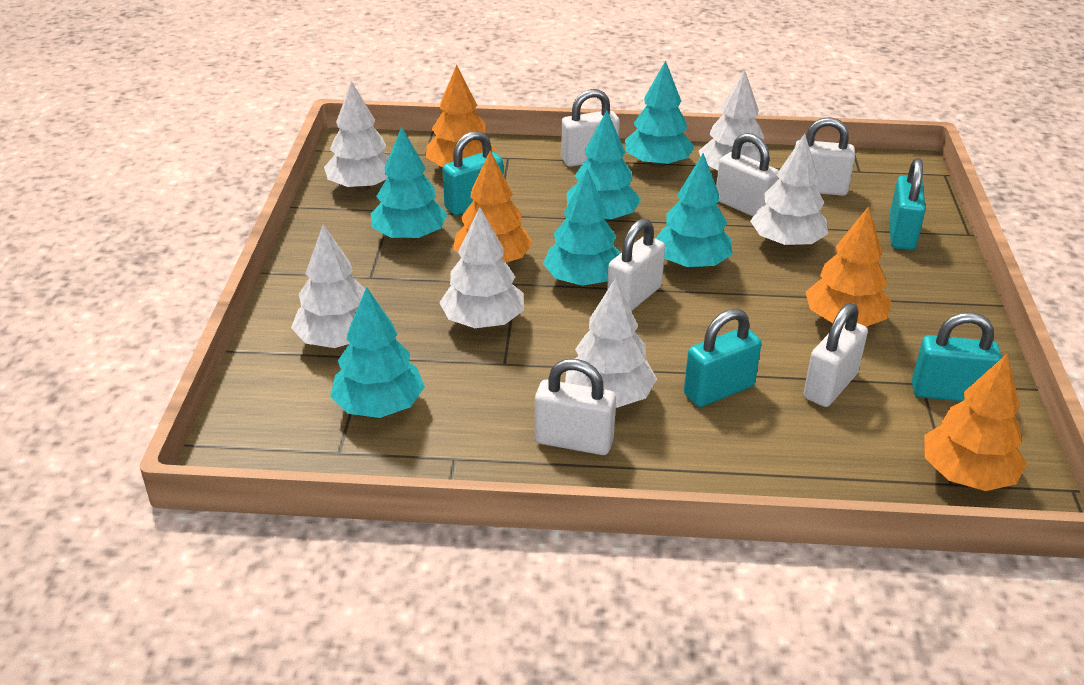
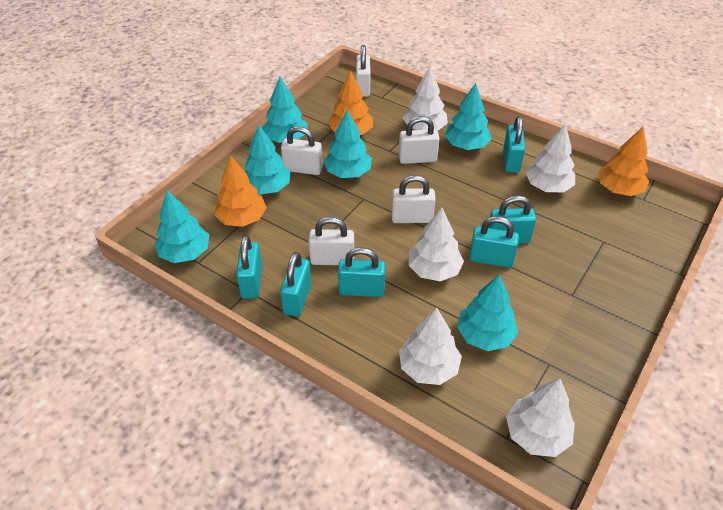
orange tree: [426,65,496,167] [453,150,533,263] [806,206,892,327] [924,354,1027,491] = 4 -> [214,155,267,227] [328,70,373,135] [598,127,649,196] = 3
turquoise padlock: [442,131,503,215] [684,308,762,407] [889,158,926,250] [912,312,1002,401] = 4 -> [236,235,262,299] [280,252,311,316] [338,247,386,297] [469,216,519,268] [488,195,536,243] [503,116,525,173] = 6
white padlock: [535,359,616,455] [561,89,620,167] [607,218,665,311] [716,133,779,216] [795,117,855,196] [803,303,868,407] = 6 -> [281,126,323,175] [309,217,354,265] [356,45,370,97] [391,175,436,223] [399,116,440,164] = 5
white tree: [291,224,365,348] [324,81,389,191] [439,207,524,328] [565,278,657,408] [699,70,770,170] [750,134,828,248] = 6 -> [399,308,462,385] [403,67,448,131] [409,208,464,281] [506,378,575,457] [526,123,575,192] = 5

